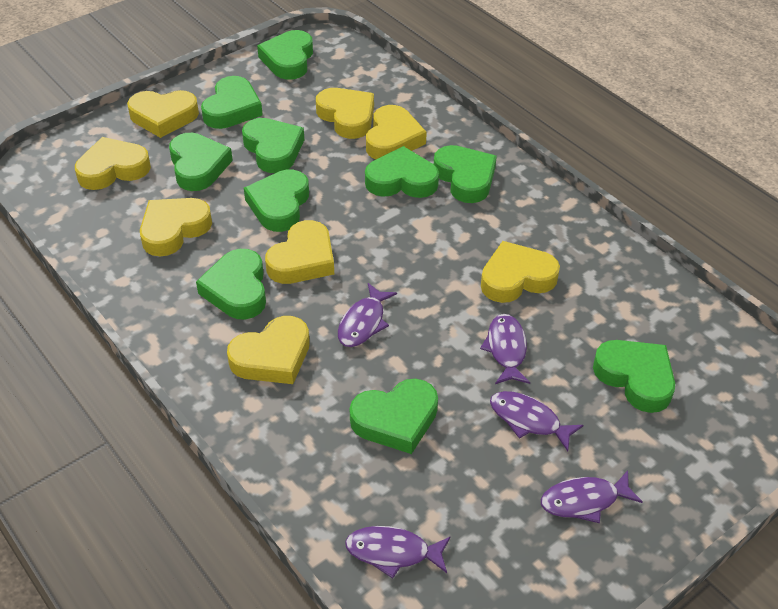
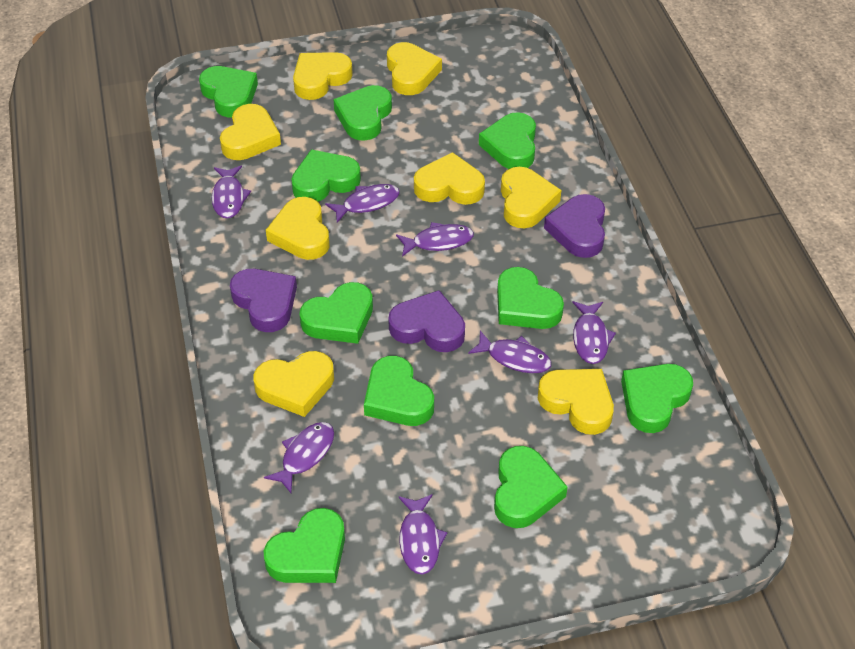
purple fish: [338,283,397,347] [345,526,451,579] [480,314,530,384] [490,391,584,451] [541,471,643,523] = 5 -> [212,166,251,219] [264,422,334,493] [325,184,400,223] [396,222,474,257] [398,494,447,575] [468,331,552,374] [572,301,616,364] = 7
purple heart: none = 0 -> [230,269,297,332] [388,290,465,352] [544,194,605,258] = 3

